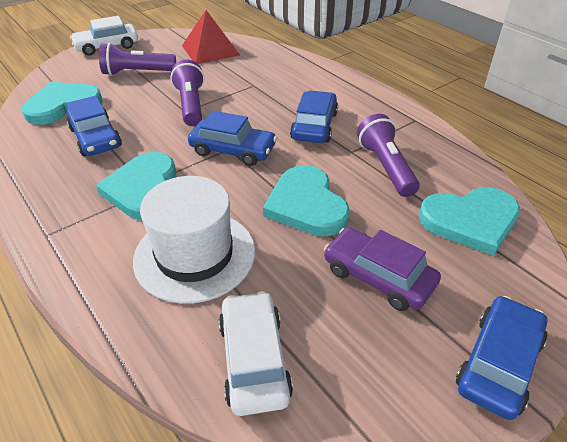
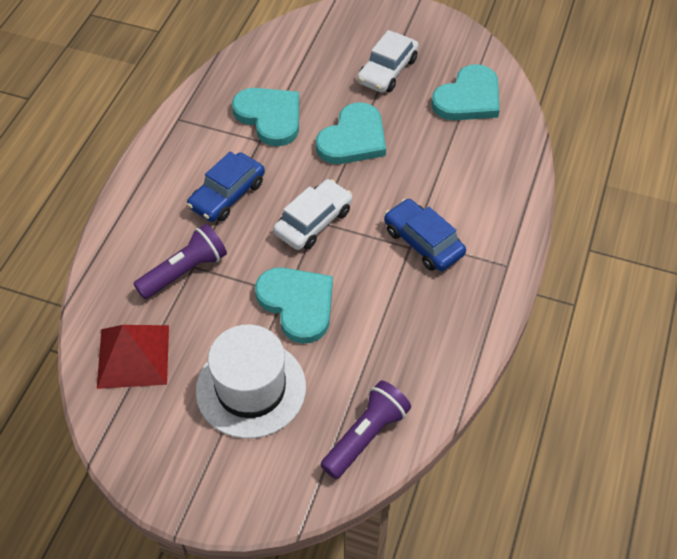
blue car: [66,96,122,156] [188,111,277,166] [290,91,338,143] [456,296,548,420] = 4 -> [187,152,265,222] [384,199,466,271] = 2
purple car: [324,227,441,311] = 1 -> none = 0
purple flashlight: [99,43,176,76] [170,60,204,126] [357,114,420,197] = 3 -> [134,224,227,299] [320,381,411,479] = 2

